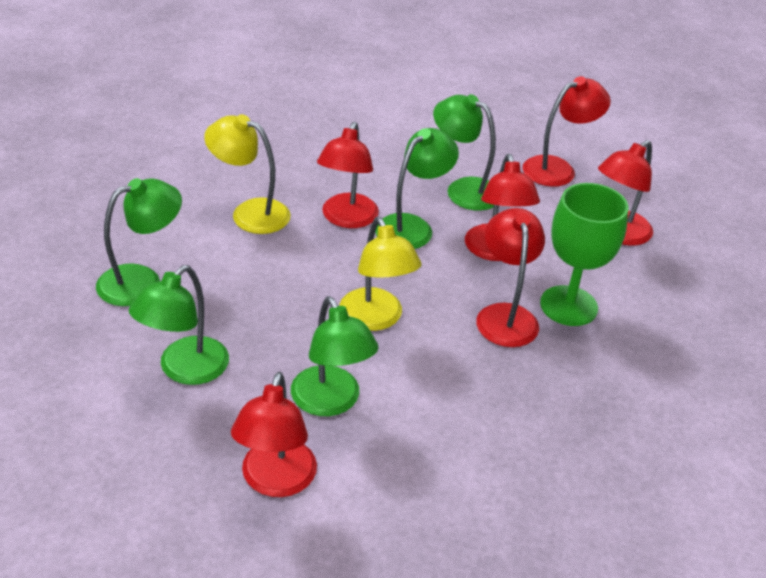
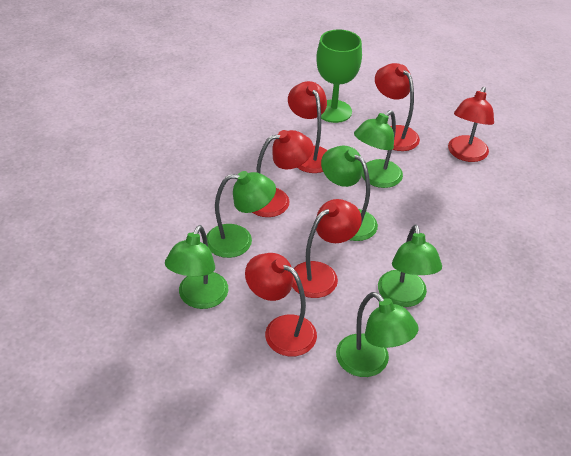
green lamp: [96,178,182,306] [129,265,229,385] [291,296,379,416] [375,128,459,249] [433,94,496,211] = 5 -> [165,225,228,309] [206,171,276,258] [321,146,378,241] [336,292,418,377] [354,110,403,188] [378,224,442,307] = 6
yellow lamp: [204,114,291,234] [339,217,422,331] = 2 -> none = 0

